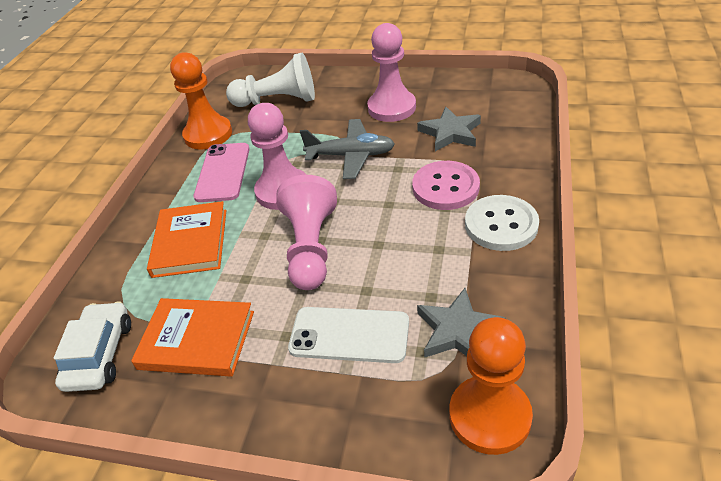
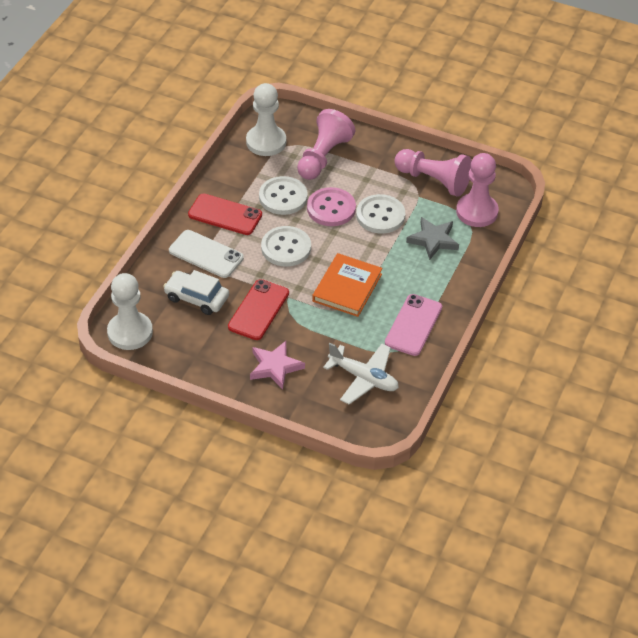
grey plane: [300,119,395,179] = 1 -> none = 0
grey star: [417,107,481,151] [417,288,506,358] = 2 -> [406,217,459,260] = 1
orange book: [131,298,254,377] [147,201,226,278] = 2 -> [312,253,383,317] = 1
orange pawn: [170,52,232,150] [449,317,533,455] = 2 -> none = 0
pink star: none = 0 -> [250,341,305,390] = 1
red phone: none = 0 -> [188,193,262,235] [228,279,289,340] = 2
white button: [465,195,539,251] = 1 -> [259,176,308,215] [261,226,311,267] [356,194,405,234] = 3
white pawn: [226,53,315,107] = 1 -> [107,273,153,350] [246,83,286,156] = 2
white plane: none = 0 -> [323,343,399,404] = 1

